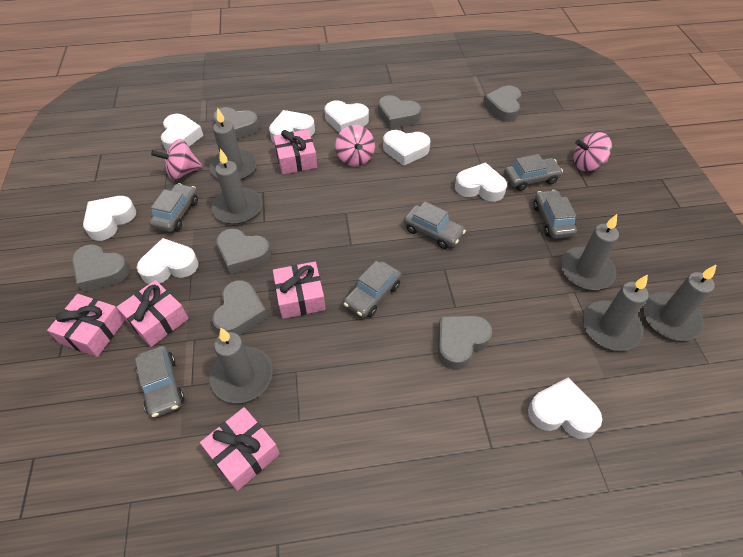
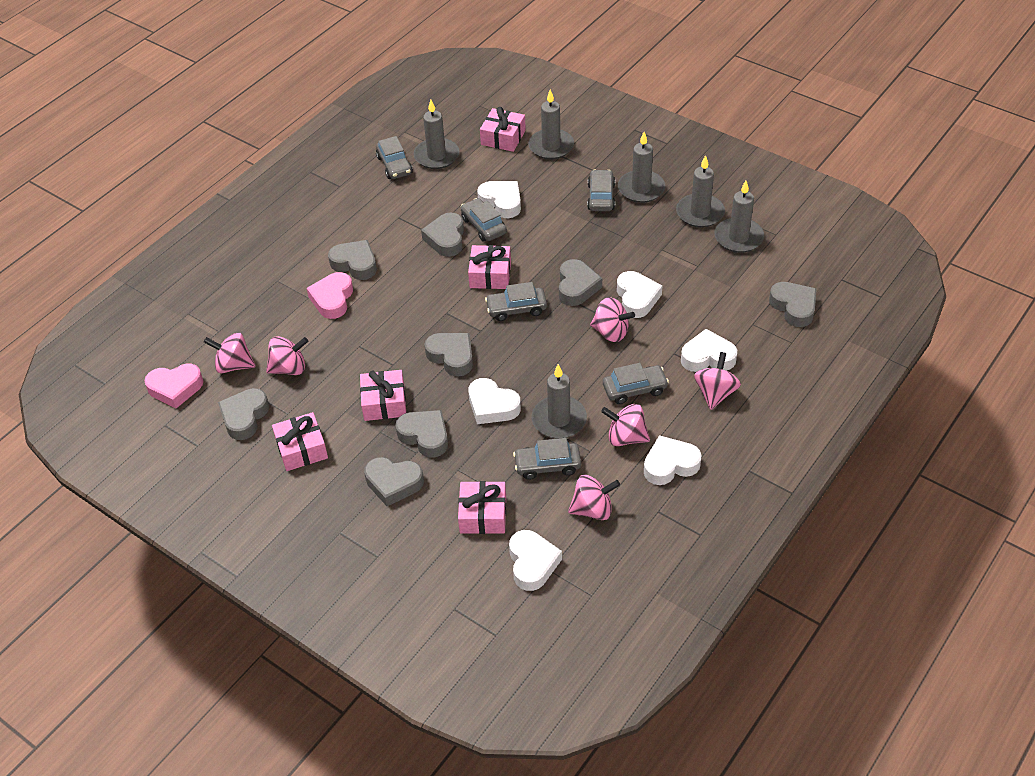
grey heart: [72,244,130,292] [212,280,268,335] [213,107,259,139] [216,228,271,274] [378,95,421,129] [438,316,492,370] [483,86,521,122] = 7 -> [218,388,269,440] [328,240,377,280] [364,457,424,506] [395,410,448,458] [421,212,464,257] [424,333,473,377] [559,259,602,306] [769,282,817,327] = 8
pink heart: none = 0 -> [145,364,203,408] [307,272,353,319] = 2
pink spinning top: [151,139,203,180] [335,125,375,166] [573,132,612,171] = 3 -> [204,332,256,373] [266,336,308,375] [568,475,620,520] [590,297,635,342] [601,404,650,446] [694,352,741,410] = 6
white heart: [83,196,136,241] [137,238,198,284] [161,114,203,150] [269,110,315,142] [325,100,369,133] [383,130,430,166] [455,162,507,202] [528,377,602,439] = 8 -> [468,378,521,424] [477,181,521,218] [509,530,562,591] [617,271,662,318] [644,435,702,485] [681,329,737,372] = 6

